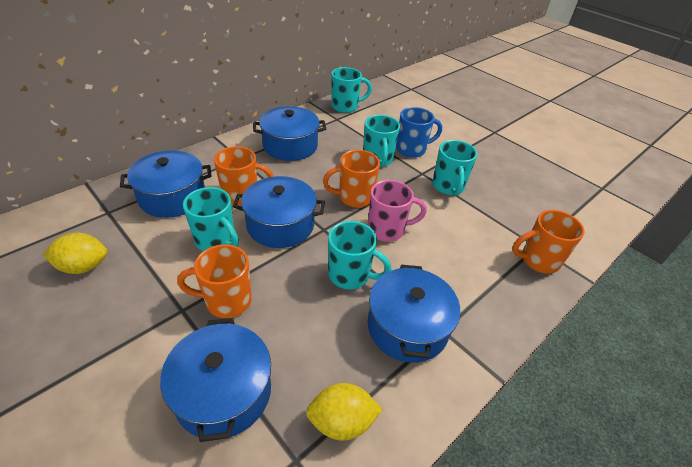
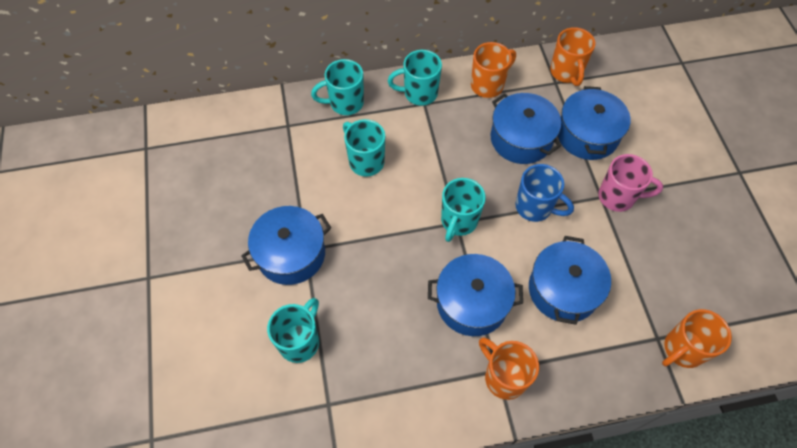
yellow lemon: [43,233,108,274] [306,383,383,441] = 2 -> none = 0

